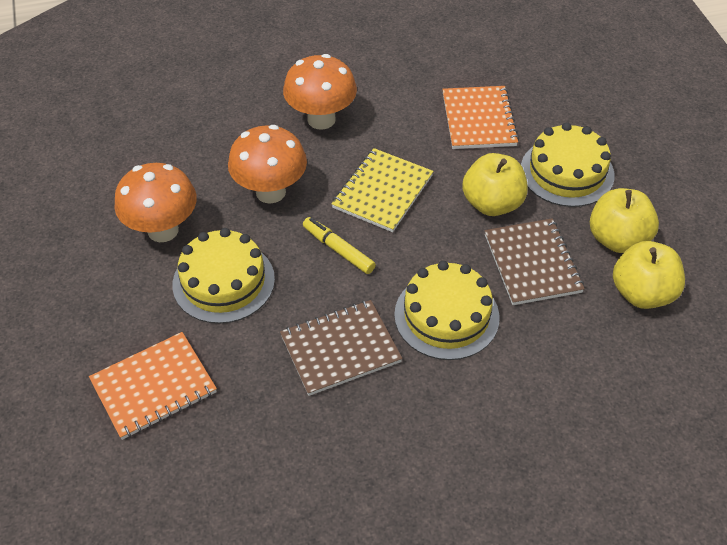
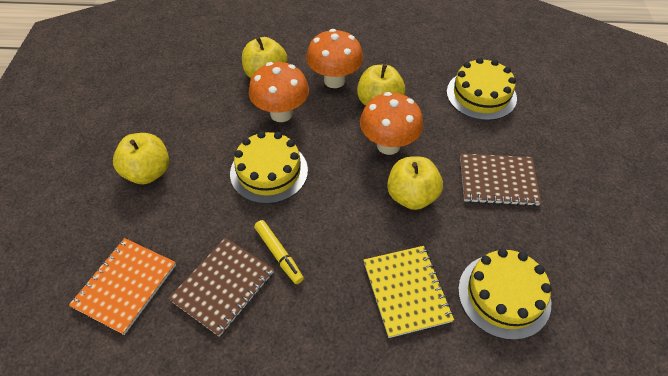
orange notebook: [89,332,217,440] [442,86,519,149] = 2 -> [69,238,176,335] = 1
yellow apple: [462,153,527,216] [590,188,659,253] [613,241,685,309] = 3 -> [113,133,169,184] [242,37,288,78] [357,64,405,106] [387,156,443,210] = 4

